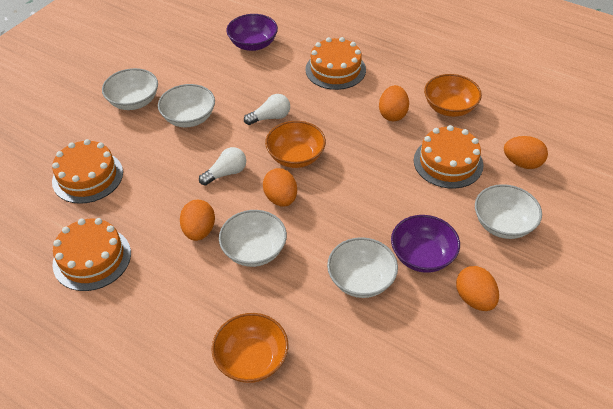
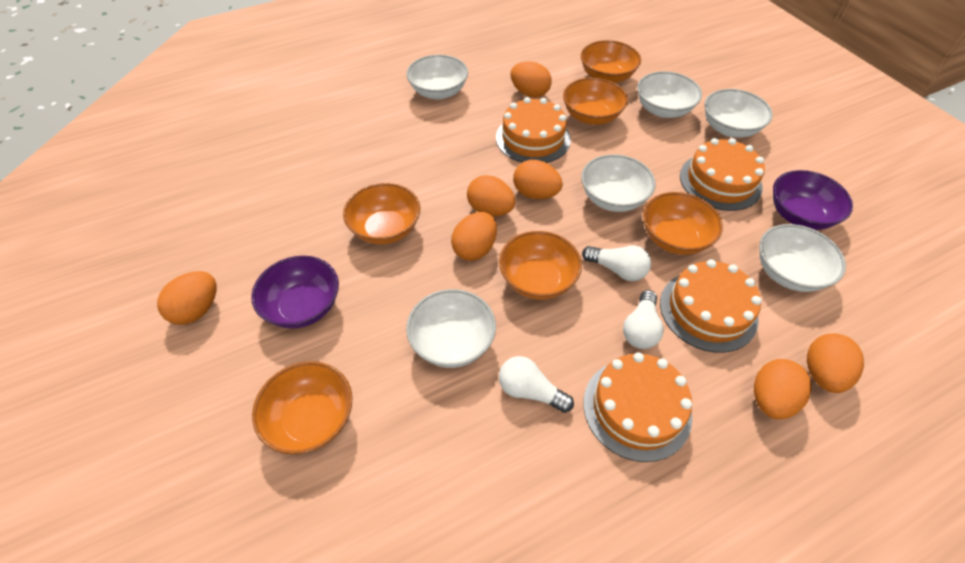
orange bowl: [211,313,288,383] [265,121,326,168] [424,74,482,117] = 3 -> [252,361,353,455] [343,183,420,244] [499,231,582,300] [563,78,628,125] [581,40,641,83] [643,192,723,255] = 6
orange egg: [180,200,215,241] [263,168,297,207] [379,85,409,121] [456,266,499,311] [504,136,548,169] = 5 -> [157,271,216,325] [451,212,497,261] [467,175,515,216] [511,61,552,98] [513,160,563,199] [754,359,812,420] [807,333,864,393] = 7
white bowl: [102,68,158,110] [158,84,215,127] [219,210,287,267] [327,237,398,298] [475,184,542,239] = 5 -> [406,55,468,100] [406,289,496,368] [581,154,656,212] [637,71,702,118] [704,89,773,137] [759,224,846,292] = 6
white light bulb: [199,147,246,185] [244,94,290,125] = 2 -> [499,356,574,413] [582,246,651,281] [623,290,664,349] = 3

